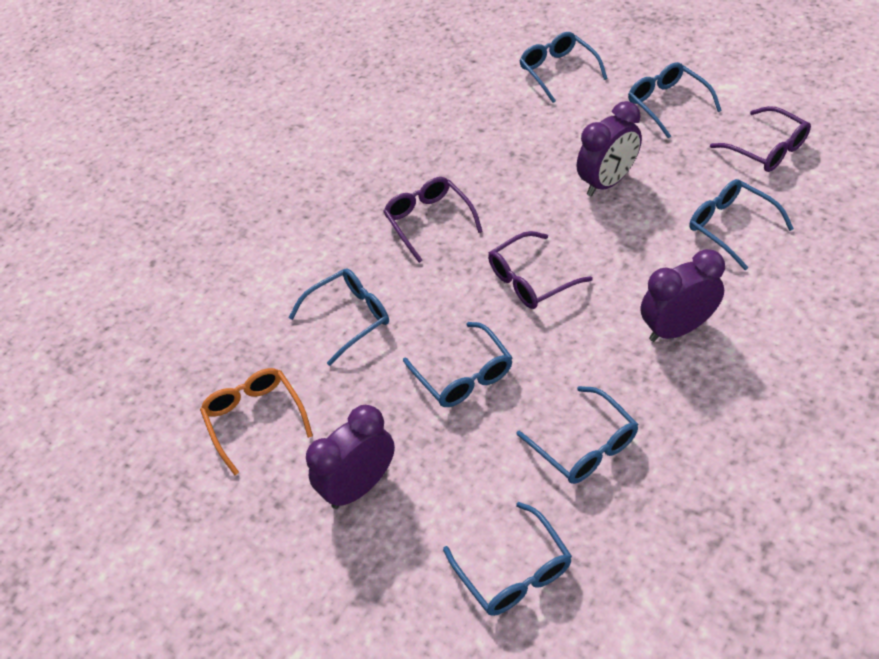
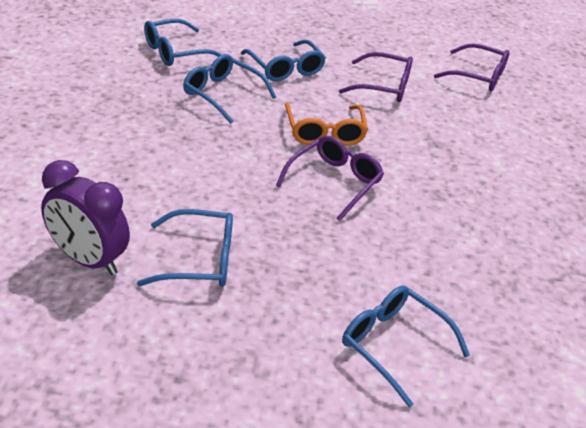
blue glasses: [289,269,389,366] [403,322,513,407] [443,502,572,616] [516,386,638,484] [519,32,608,103] [628,62,722,138] [689,179,794,270] = 7 -> [137,209,233,287] [144,19,222,66] [183,54,276,124] [241,40,326,81] [342,286,470,408] = 5
purple clock: [306,405,395,509] [577,101,642,196] [641,249,725,342] = 3 -> [41,160,130,275] = 1

